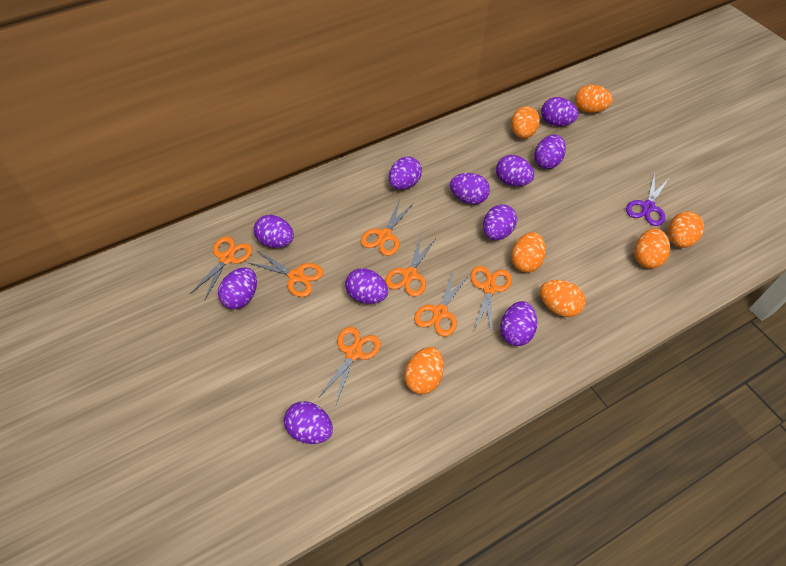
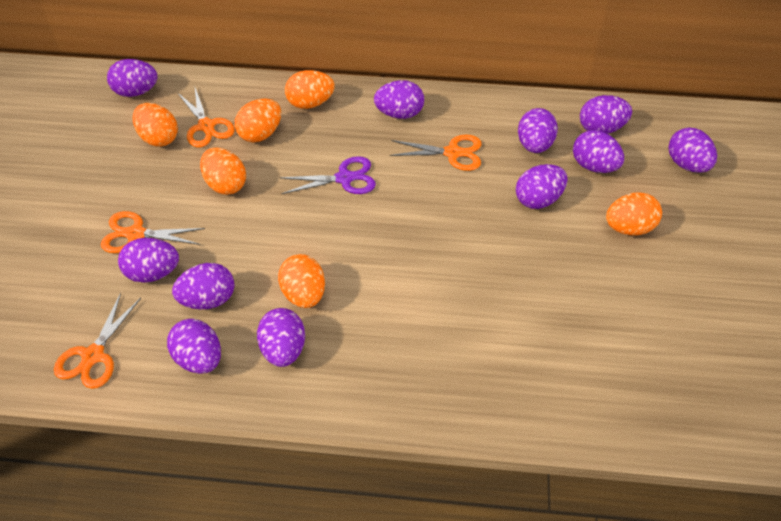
orange egg: [404,347,444,394] [511,106,540,138] [511,232,546,273] [540,280,585,317] [575,84,613,113] [634,228,670,269] [668,211,704,248] = 7 -> [133,103,178,147] [200,147,246,195] [235,98,281,142] [278,254,325,308] [285,70,335,109] [606,192,662,236] = 6
orange scissors: [190,236,252,301] [249,251,323,297] [319,327,381,404] [361,199,414,256] [385,235,436,297] [414,269,469,336] [470,266,512,335] = 7 -> [54,293,141,389] [101,211,205,253] [177,88,235,147] [390,134,481,171] = 4

